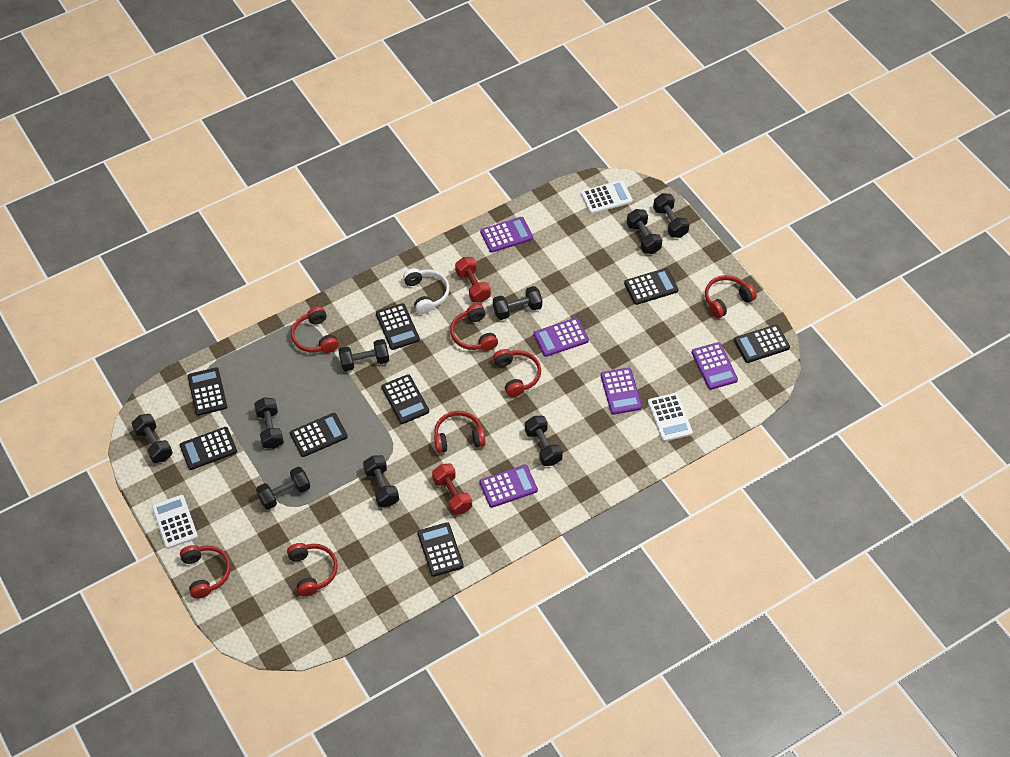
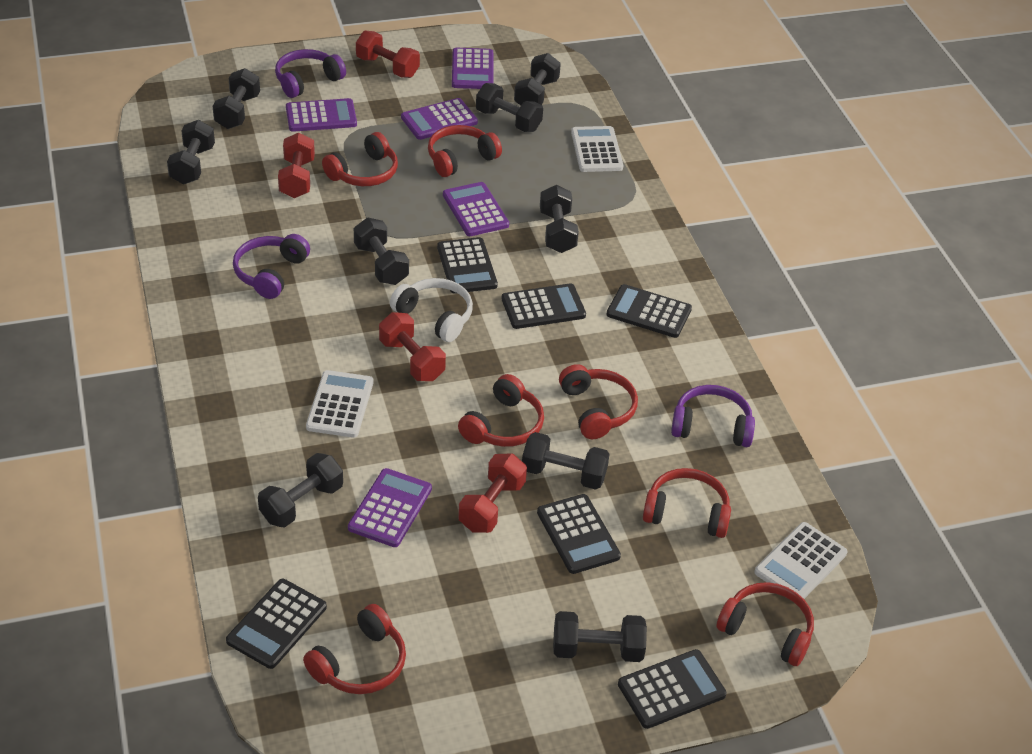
black calculator: [180,427,237,470] [188,367,227,416] [290,413,348,457] [376,303,420,350] [381,374,429,424] [418,522,464,577] [624,268,678,305] [734,324,790,363] = 8 -> [226,579,327,669] [437,237,498,294] [502,283,586,329] [537,494,621,574] [606,284,692,338] [618,649,727,729] = 6
purple headphones: none = 0 -> [233,234,310,299] [275,49,346,98] [671,385,755,447] = 3
red dumbbell: [432,463,472,515] [455,257,491,303] = 2 -> [278,133,315,198] [356,30,420,78] [379,312,446,381] [458,454,527,533] = 4

